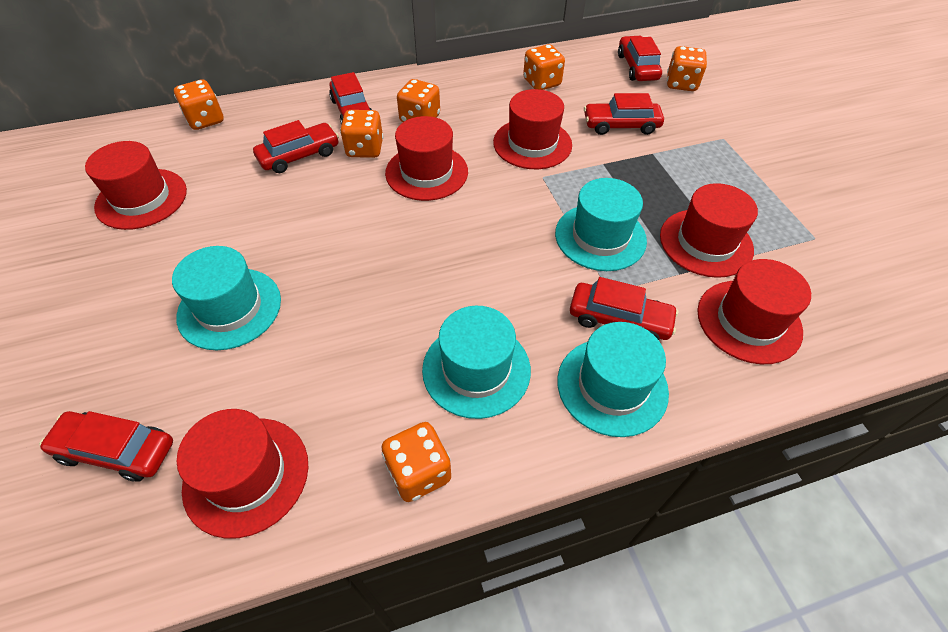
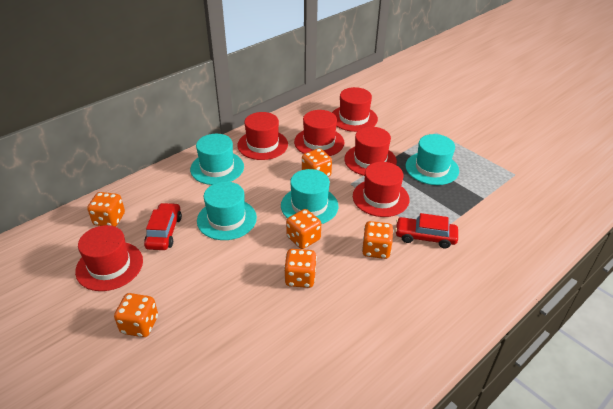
red car: [39,411,173,482] [253,120,339,173] [329,72,372,125] [570,277,678,340] [584,93,664,135] [618,36,662,81] = 6 -> [144,203,182,250] [395,213,458,248] = 2

